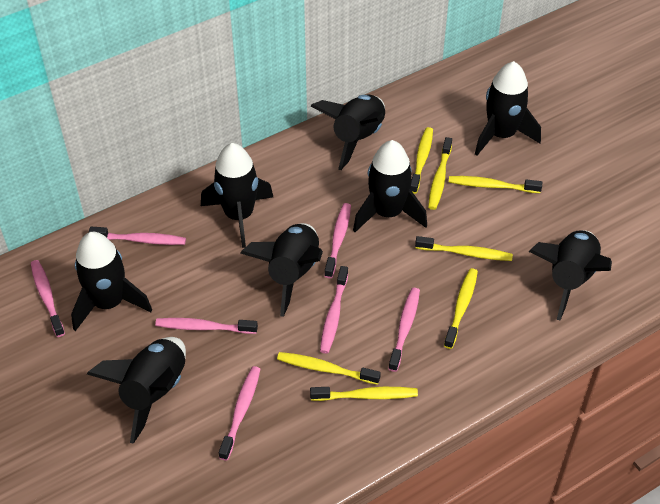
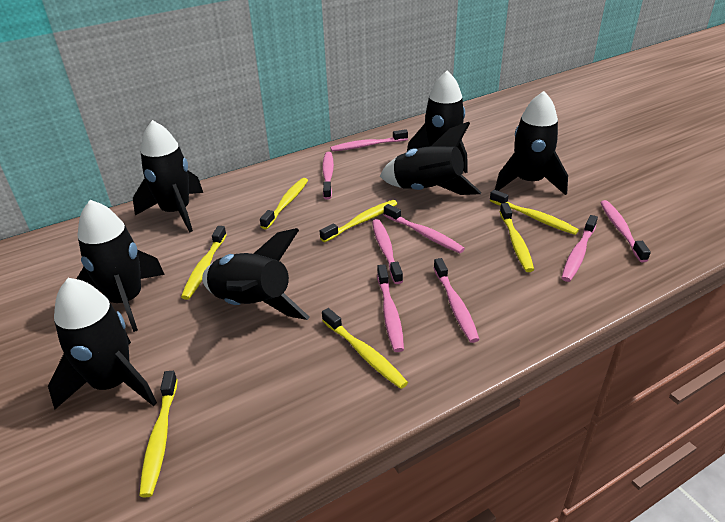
black rocket: [71,232,152,331] [87,337,186,444] [201,143,273,248] [240,223,323,317] [310,94,385,170] [353,140,427,232] [475,61,541,156] [529,230,612,320] = 8 -> [48,278,157,409] [76,200,165,332] [133,120,203,232] [202,228,310,320] [380,122,481,195] [407,71,468,173] [495,91,568,195] = 7
pink toothbrush: [31,260,65,337] [89,227,186,245] [155,318,258,334] [219,366,260,461] [320,266,348,354] [324,203,351,278] [388,288,420,372] = 7 -> [322,152,334,200] [330,129,408,151] [372,219,403,284] [377,264,404,352] [384,204,465,253] [434,258,479,343] [562,215,598,282] [600,200,651,262] = 8

